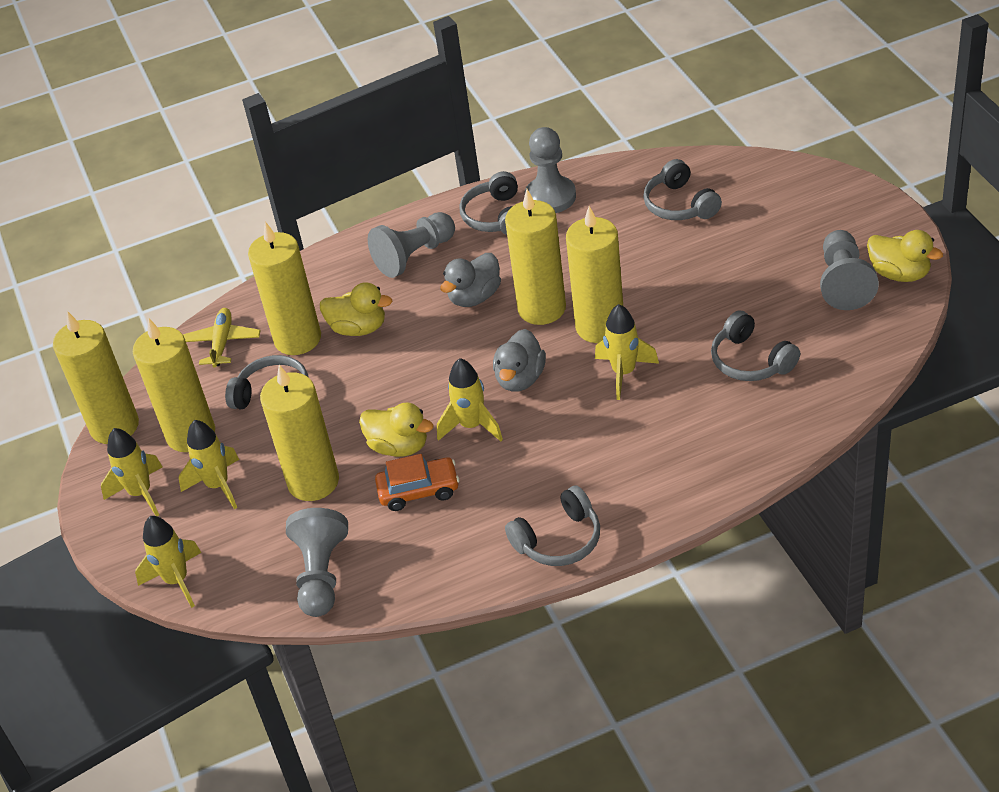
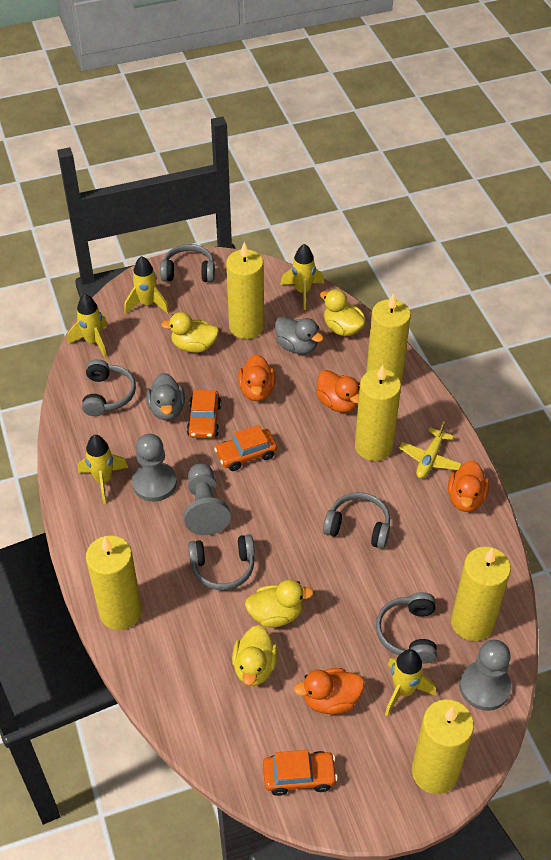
grey pawn: [286,508,348,617] [368,212,455,278] [525,127,576,213] [820,230,879,310] = 4 -> [132,434,177,502] [184,463,231,535] [459,640,511,711] = 3
orange car: [375,454,459,511] = 1 -> [187,390,221,438] [214,425,277,471] [263,750,338,796] = 3
orange duck: none = 0 -> [238,354,276,401] [293,668,364,714] [316,370,360,413] [448,460,489,512] = 4
yellow duck: [320,282,393,336] [359,403,434,457] [867,230,943,282] = 3 -> [161,312,219,353] [232,625,278,686] [245,580,314,628] [320,289,366,336] = 4

